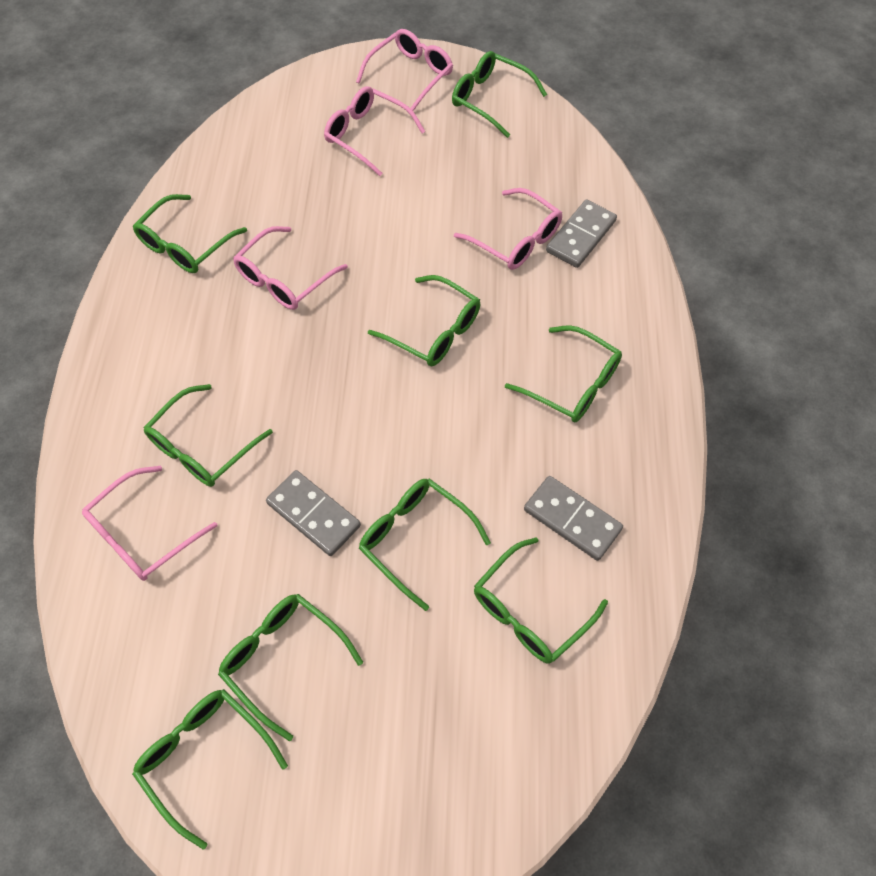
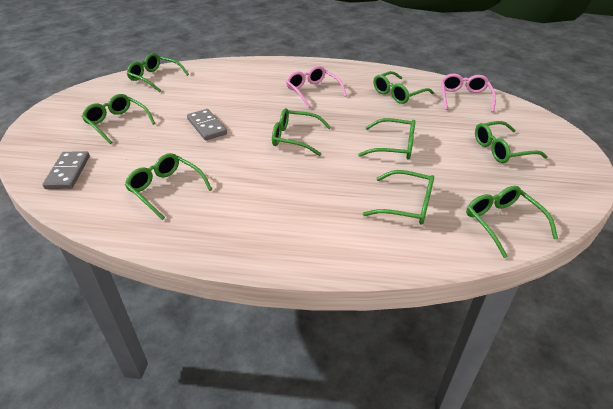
grey domino: [266,470,361,556] [524,476,623,561] [546,200,617,268] = 3 -> [43,151,90,189] [187,109,227,140] = 2
pink glasses: [82,466,217,581] [233,226,348,310] [324,86,425,176] [356,29,453,111] [454,188,562,270] = 5 -> [286,66,347,108] [441,74,496,113] = 2

